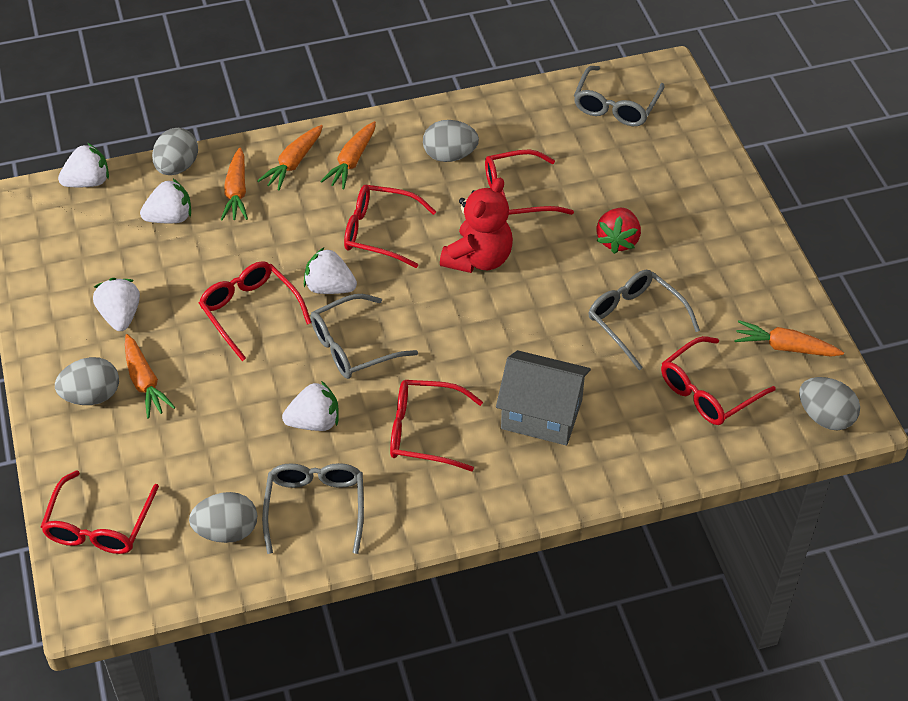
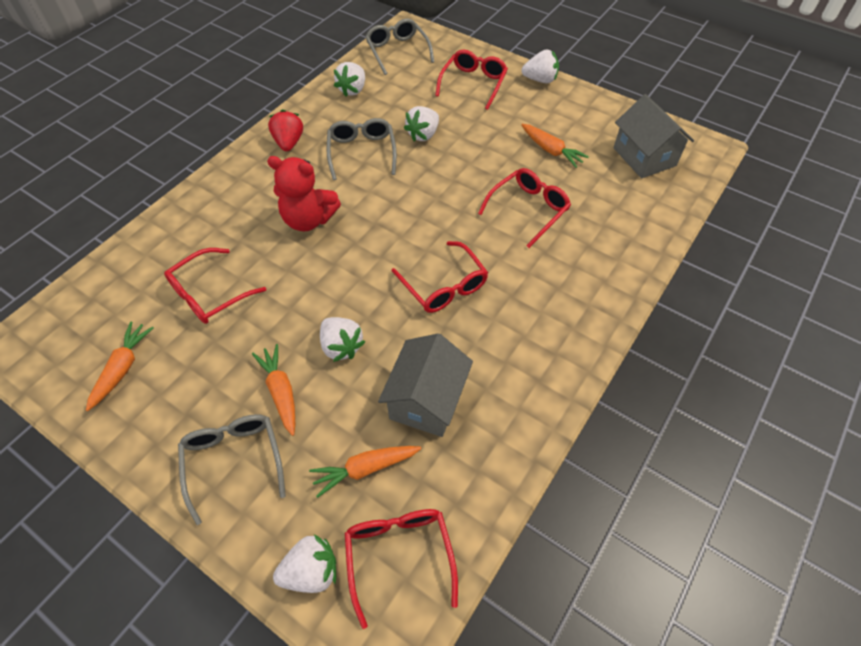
grey egg: [55,357,119,405] [152,128,198,175] [189,492,257,543] [423,120,479,162] [799,377,860,430] = 5 -> none = 0
grey glasses: [262,463,364,554] [310,294,418,379] [574,66,665,126] [589,270,700,370] = 4 -> [178,414,286,525] [327,118,397,180] [365,18,434,75] = 3
grey house: [496,350,591,445] = 1 -> [378,333,473,437] [613,94,694,178] = 2
orange carrot: [125,334,175,418] [221,148,248,220] [257,125,323,191] [320,121,376,189] [734,320,844,357] = 5 -> [86,321,154,411] [252,344,295,436] [309,446,422,498] [521,124,589,168] = 4
red glasses: [41,470,159,554] [199,261,311,361] [344,185,436,268] [390,380,483,471] [485,149,574,215] [661,336,776,425] = 6 -> [164,248,266,324] [345,509,458,629] [392,241,488,313] [435,50,508,110] [478,168,571,248] = 5

